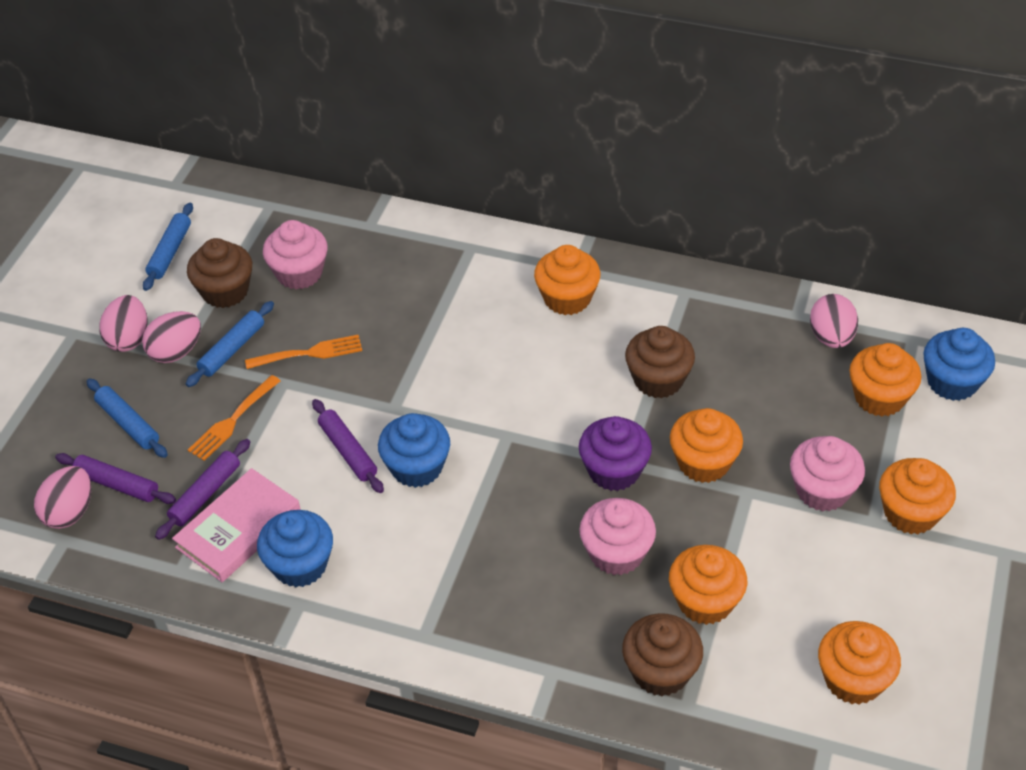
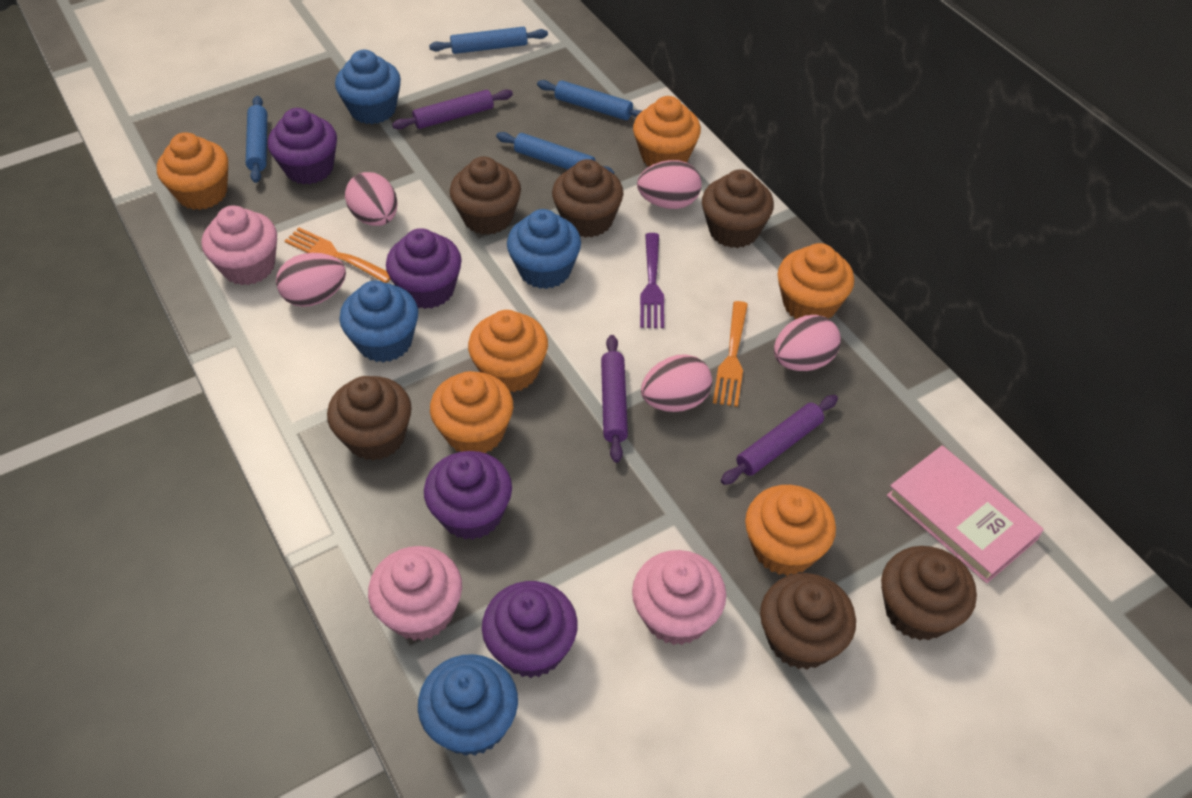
blue cupcake: [257,510,333,587] [378,413,450,488] [923,328,995,401] = 3 -> [335,50,401,124] [339,280,418,363] [418,654,518,756] [507,209,581,289] = 4
blue rolling pin: [87,378,168,458] [143,203,193,291] [186,301,274,387] = 3 -> [246,96,267,183] [429,27,548,54] [496,132,614,174] [537,80,643,120] = 4
brown cupcake: [187,238,252,308] [622,613,703,696] [625,326,695,398] = 3 -> [327,376,412,461] [450,156,521,235] [552,159,623,238] [702,169,774,248] [760,573,856,669] [881,546,977,640] = 6
pink egg: [34,466,91,529] [99,295,148,352] [142,311,201,363] [810,294,858,348] = 4 -> [276,253,346,307] [345,172,397,226] [637,160,701,209] [641,354,712,412] [774,315,841,371] = 5
purple cupcake: [579,416,652,491] = 1 -> [268,108,337,185] [386,228,462,309] [424,451,512,540] [482,581,578,678] = 4
purple fork: none = 0 -> [640,233,664,328] = 1

